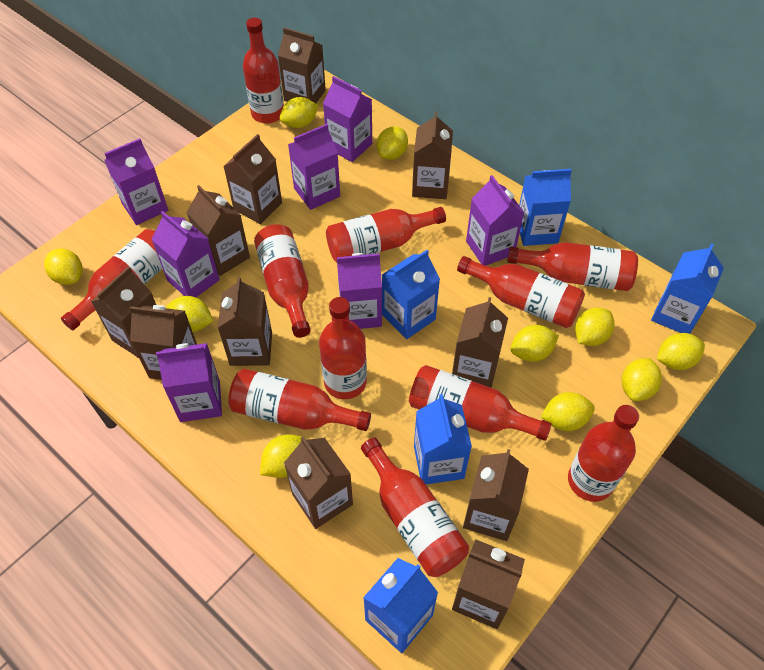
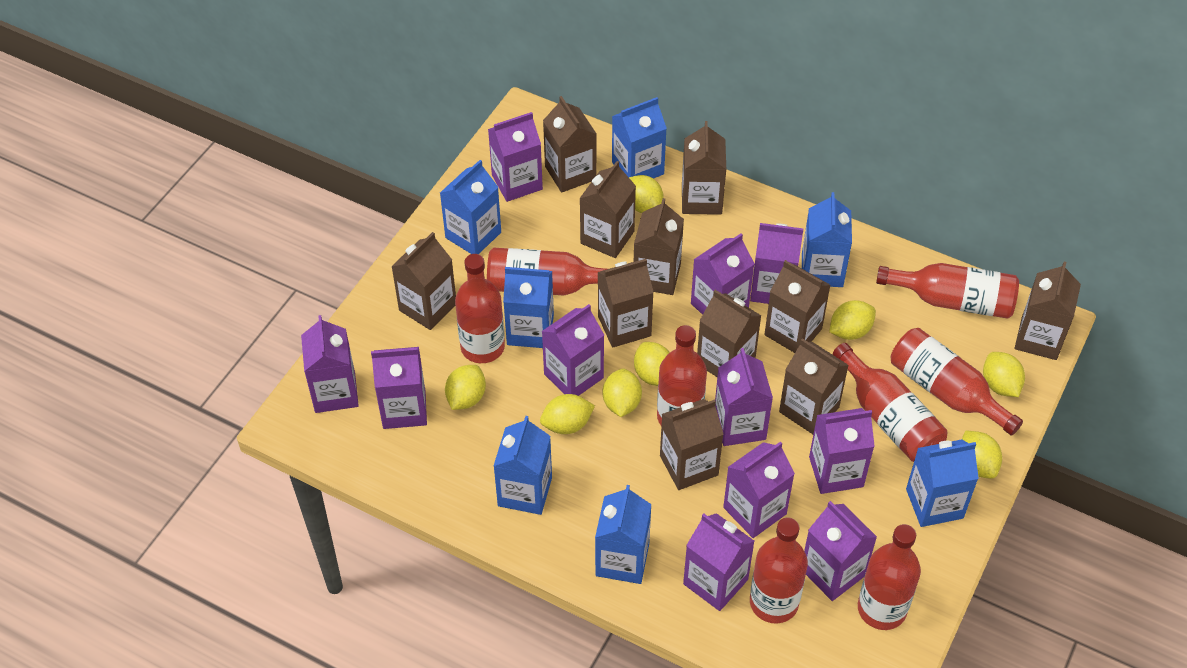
blue carton: [363,558,438,653] [382,250,440,339] [414,394,472,484] [519,169,572,246] [651,243,724,334] = 5 -> [440,160,501,254] [494,416,552,515] [503,267,554,348] [595,485,651,584] [612,97,667,179] [802,192,852,287] [906,439,979,527] = 7
purple carton: [104,138,168,225] [151,211,220,297] [156,343,222,422] [288,124,340,210] [323,76,372,162] [337,253,382,329] [466,175,524,266] = 7 -> [301,315,359,413] [371,347,427,429] [488,112,543,202] [542,304,604,396] [683,513,754,611] [691,233,755,315] [715,348,773,446] [723,441,795,538] [750,223,804,304] [804,501,877,601] [809,408,875,494] = 11
red bottle: [61,229,163,330] [228,369,371,431] [243,18,284,124] [254,224,311,338] [319,297,367,399] [326,207,446,262] [361,438,469,577] [409,365,552,441] [457,256,585,328] [507,242,638,291] [568,405,639,502] = 11 -> [455,254,505,363] [487,248,607,296] [657,325,707,426] [750,517,808,623] [833,343,947,462] [858,524,921,630] [876,263,1019,319] [891,328,1023,436] = 8
yellow lemon: [44,249,83,285] [166,296,213,332] [260,434,306,478] [280,97,319,128] [376,126,408,160] [510,325,559,362] [541,392,595,431] [575,308,614,346] [622,358,662,401] [657,333,705,370] = 10 -> [445,365,486,410] [540,394,595,434] [603,368,642,417] [629,175,664,213] [634,342,670,386] [829,300,876,340] [962,431,1002,479] [983,352,1025,397] = 8

